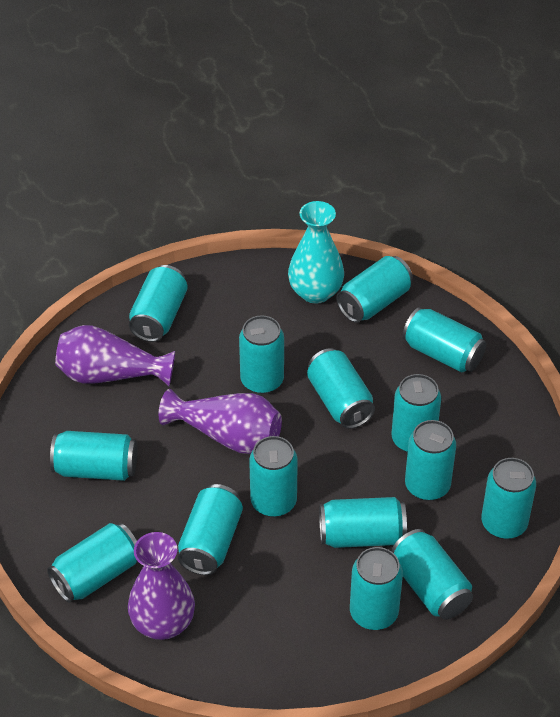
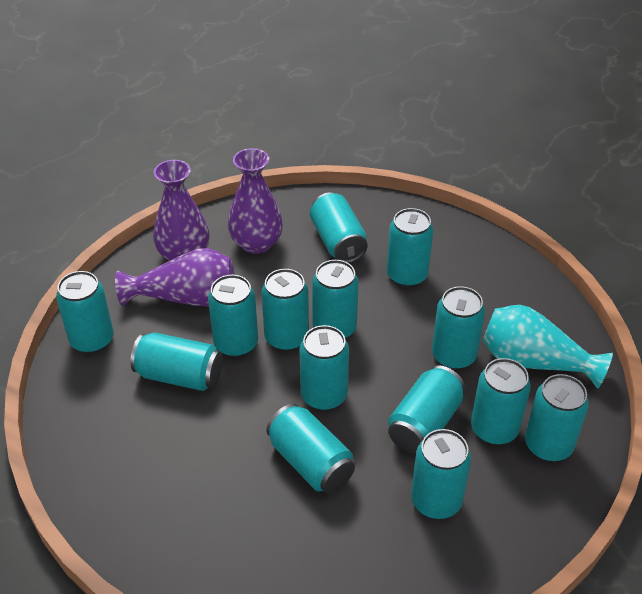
turquoise can: [47,523,137,603] [50,431,137,481] [129,265,188,342] [178,484,243,575] [239,315,284,394] [249,436,298,517] [307,348,375,429] [319,497,407,548] [336,256,413,323] [350,547,403,630] [391,529,473,619] [392,374,441,453] [402,307,486,373] [405,420,456,501] [481,458,536,539] = 15 -> [56,271,114,354] [130,332,223,391] [208,275,258,357] [261,269,309,351] [266,404,355,493] [300,325,349,411] [310,192,368,263] [312,260,359,339] [387,208,434,287] [388,365,465,453] [411,429,471,519] [432,286,485,370] [471,358,531,445] [525,374,589,462] = 14

